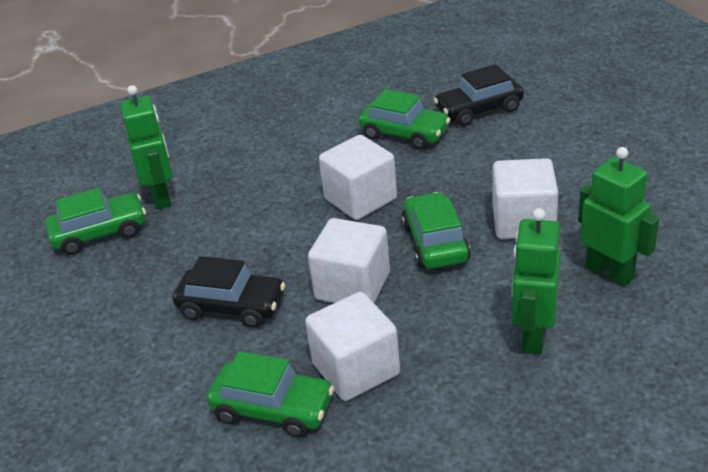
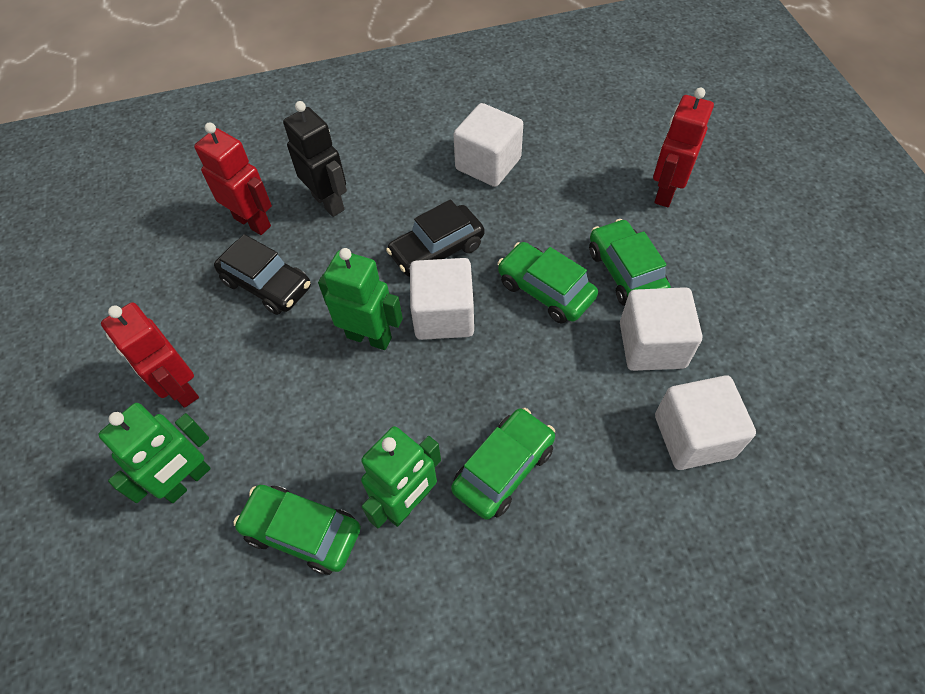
black robot: none = 0 -> [283,101,347,217] = 1
red robot: none = 0 -> [101,302,199,408] [194,122,272,235] [653,88,714,207] = 3

